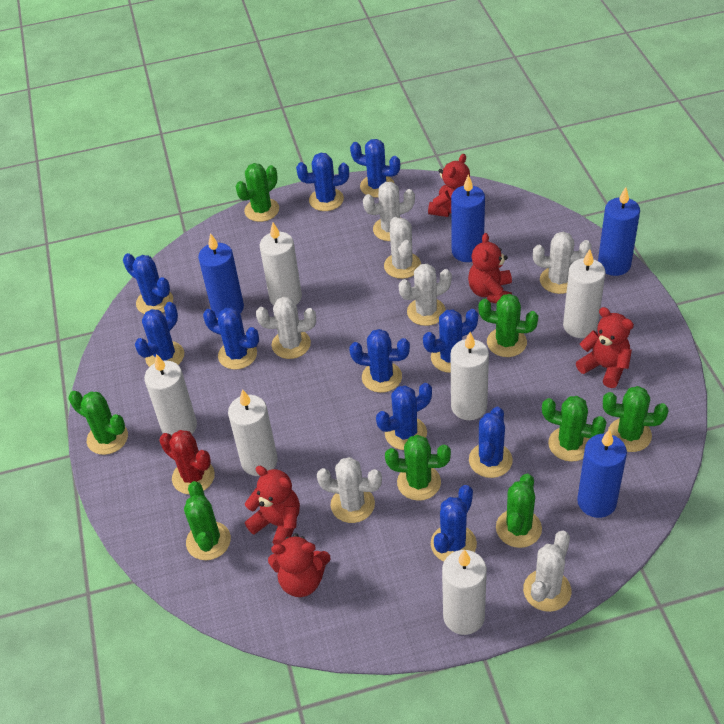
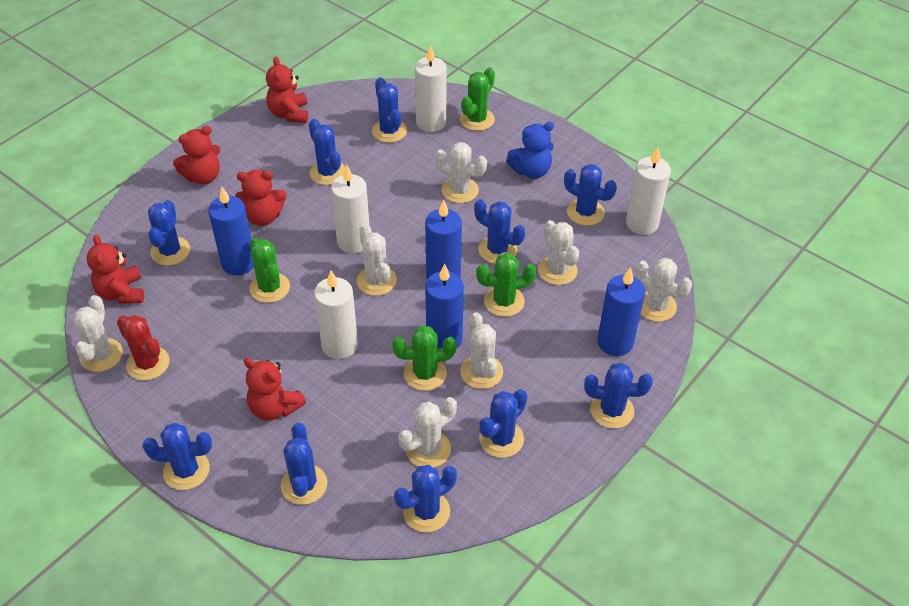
blue teddy bear: none = 0 -> [506,122,554,179] = 1
green cactus: [69,391,128,455] [184,481,231,560] [235,163,279,222] [385,435,451,501] [478,294,538,357] [496,474,542,548] [542,396,607,462] [603,386,668,452] = 8 -> [249,238,290,303] [392,325,457,391] [460,67,495,131] [476,253,536,317] = 4
white candle: [144,354,197,435] [228,389,278,476] [260,223,302,305] [442,549,487,635] [451,332,489,420] [563,249,606,338] = 6 -> [314,270,358,359] [331,164,370,253] [415,45,447,132] [626,147,671,235] = 4

